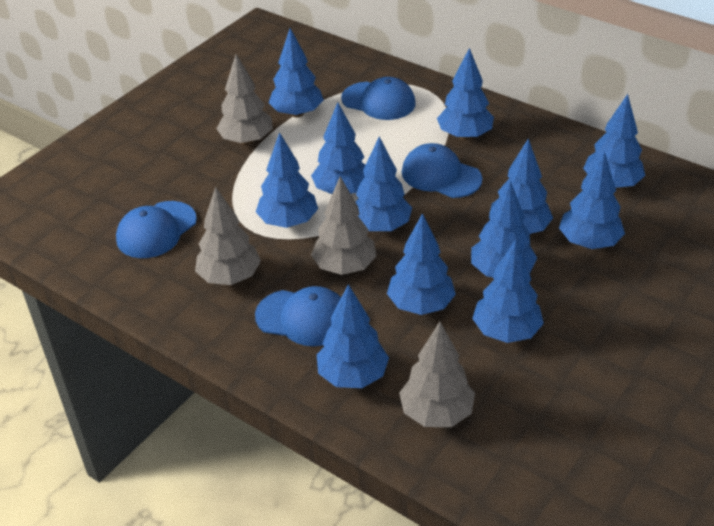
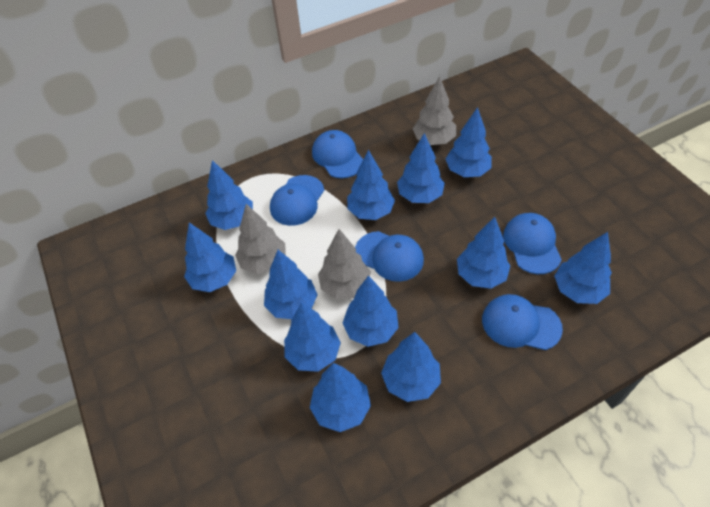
blue cap: [116,201,197,258] [255,286,341,346] [341,77,416,120] [402,143,482,198] = 4 -> [270,175,324,226] [312,130,363,178] [355,231,424,282] [482,294,563,350] [503,213,562,274] = 5
grey tree: [195,187,261,285] [216,54,273,145] [311,177,377,275] [399,322,475,427] = 4 -> [235,204,286,274] [318,229,371,299] [413,76,456,145] = 3

